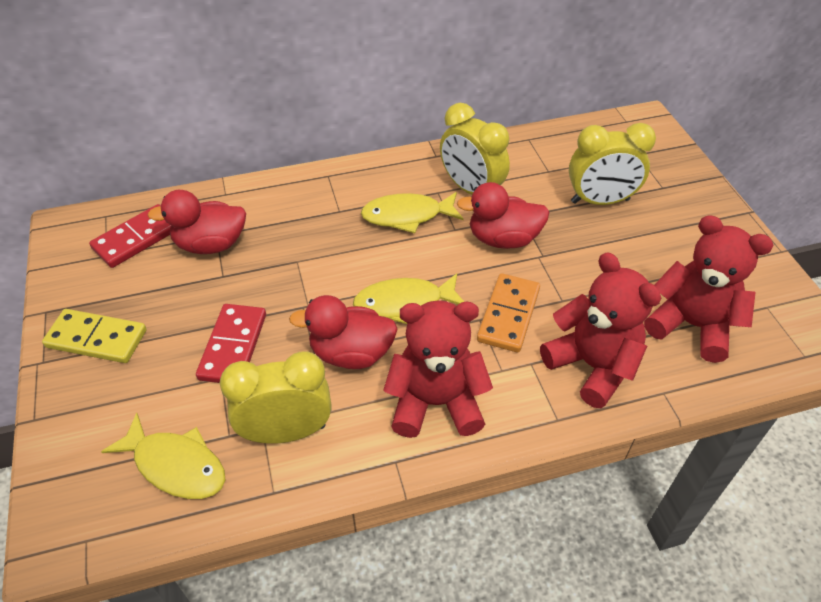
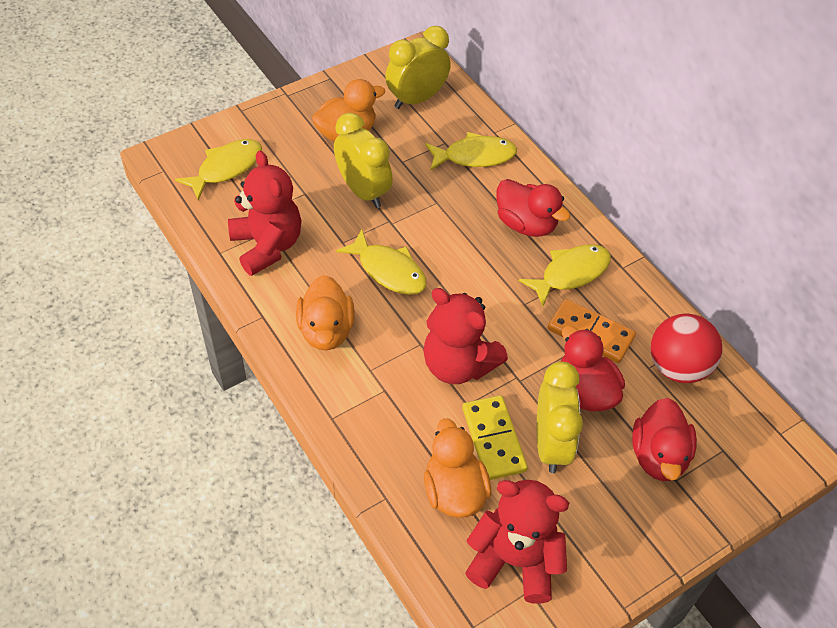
orange duck: none = 0 -> [296,275,355,350] [312,79,385,141] [424,418,491,518] = 3
red ball: none = 0 -> [650,314,722,383] = 1
red domino: [89,204,171,268] [196,304,266,383] = 2 -> none = 0
yellow fish: [101,413,225,499] [353,273,464,324] [361,192,464,233] = 3 -> [175,139,262,200] [336,229,427,295] [425,132,517,171] [519,244,611,307] = 4

